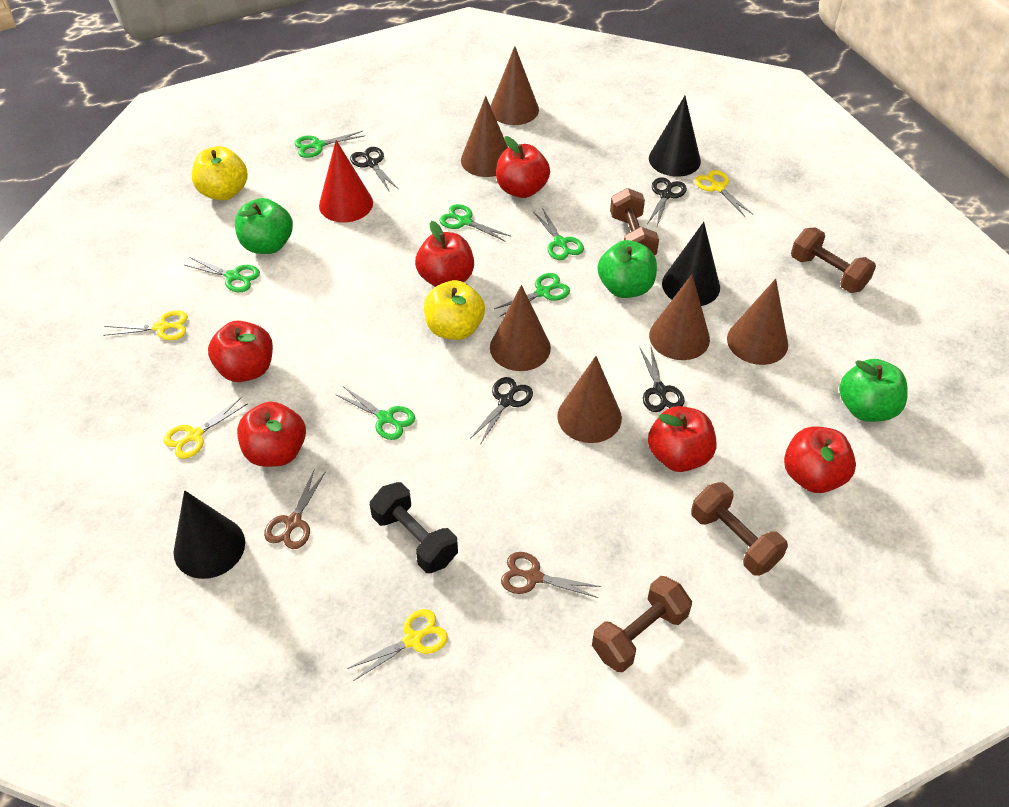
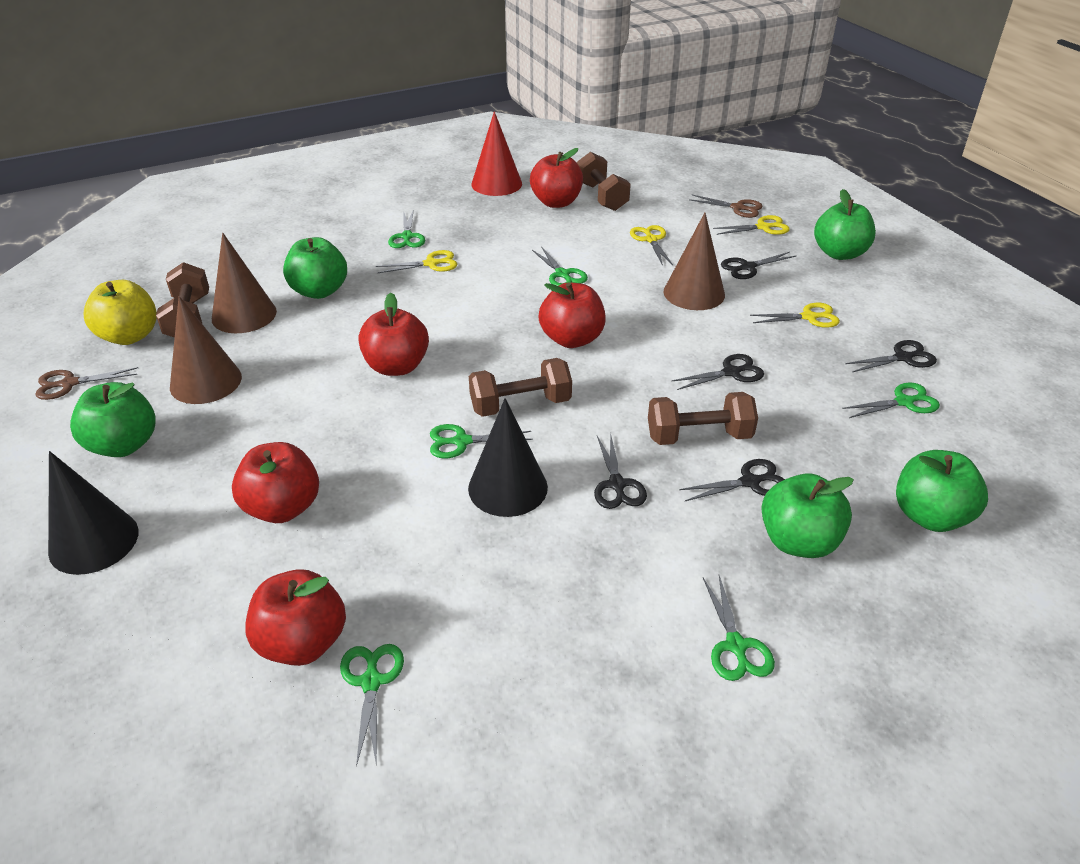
black cone: [174,490,245,579] [649,96,701,177] [662,222,720,306] = 3 -> [48,451,138,575] [468,398,548,517] = 2
black dumbbell: [370,482,458,573] = 1 -> none = 0
black scissors: [350,147,398,191] [470,377,533,445] [640,347,685,412] [647,177,687,226] = 4 -> [594,434,647,509] [671,354,764,390] [679,459,785,501] [721,252,796,279] [846,340,937,372] = 5
brown cone: [461,96,508,177] [490,285,551,371] [491,46,539,125] [557,356,622,443] [649,274,710,360] [727,279,788,365] = 6 -> [170,296,242,404] [212,233,277,333] [664,213,725,310] = 3
green apple: [235,198,293,254] [598,240,657,298] [839,359,908,422] = 3 -> [70,382,156,457] [283,237,347,299] [761,473,854,558] [814,189,876,260] [896,450,988,532] = 5
red apple: [208,321,273,382] [237,402,306,467] [415,221,474,287] [496,136,550,198] [648,406,716,472] [784,426,856,493] = 6 -> [232,442,319,523] [245,569,346,666] [358,293,429,376] [530,148,583,208] [539,282,606,348] = 5
yellow apple: [192,146,248,200] [424,280,485,340] = 2 -> [84,280,157,345] = 1

